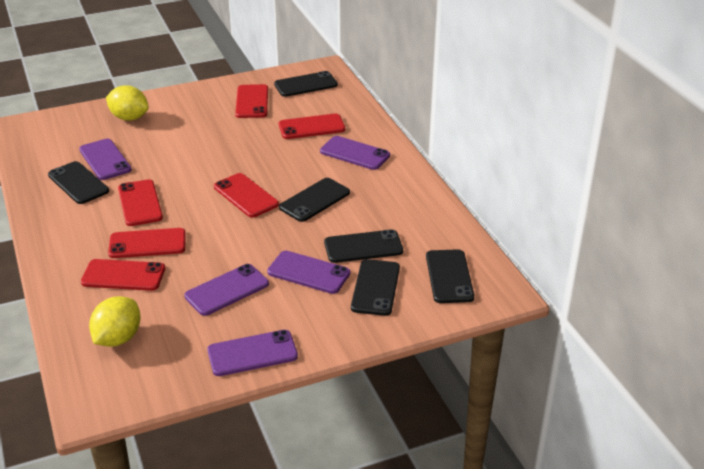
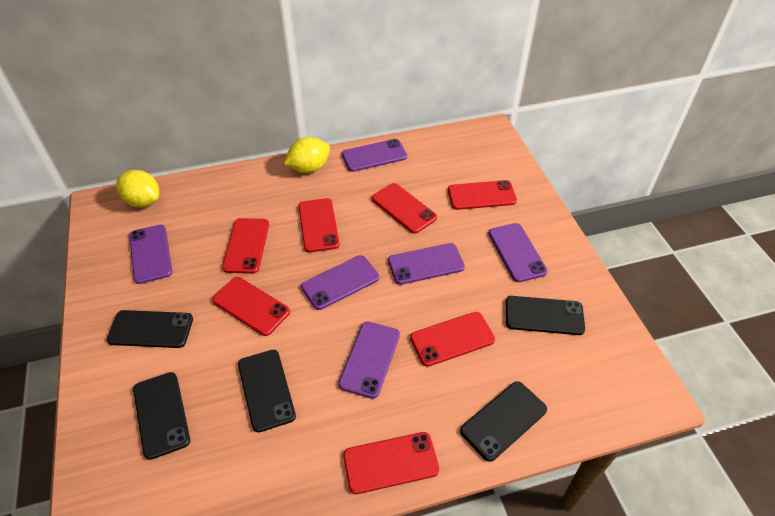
black phone: [48,161,109,204] [274,71,338,97] [279,178,350,222] [324,229,403,263] [351,259,400,316] [426,249,474,303] = 6 -> [107,310,193,348] [133,372,190,460] [238,350,296,432] [460,381,547,462] [506,296,585,335] = 5
purple phone: [79,139,132,180] [184,264,269,316] [207,330,298,376] [267,251,350,294] [320,136,390,170] = 5 -> [129,225,173,284] [301,255,379,310] [338,322,400,399] [342,139,407,172] [388,243,465,285] [488,223,548,282] = 6
red phone: [81,259,165,291] [108,228,186,258] [118,179,163,226] [214,173,279,218] [235,84,268,118] [279,114,345,139] = 6 -> [212,277,290,336] [222,218,269,274] [298,198,340,253] [343,432,439,494] [372,183,437,234] [410,312,495,367] [448,180,517,210] = 7

